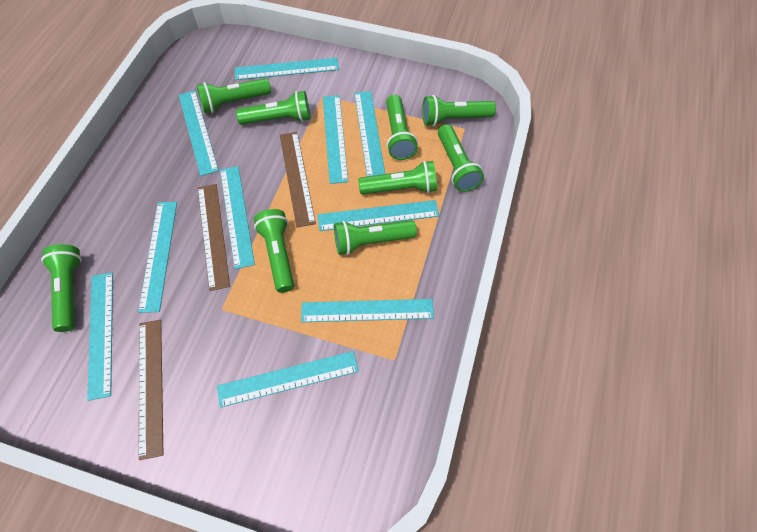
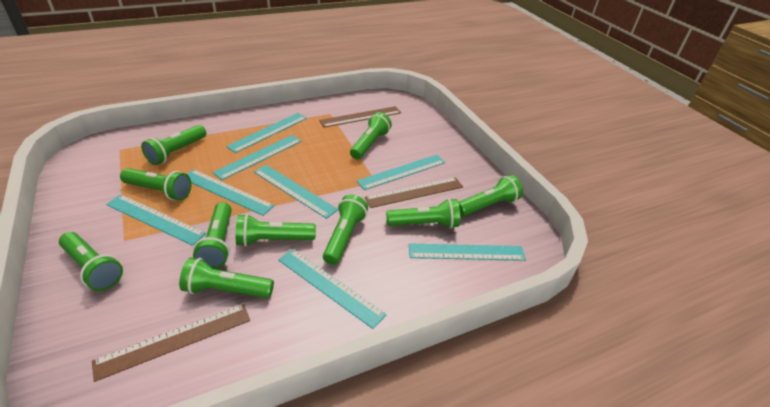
green flashlight: [41,244,82,332] [197,78,271,113] [236,91,310,125] [254,209,294,293] [334,220,417,255] [358,161,437,194] [386,95,418,160] [422,95,496,126] [438,124,484,192] = 9 -> [59,232,123,291] [120,168,192,200] [141,125,206,165] [179,258,274,298] [193,202,232,269] [236,214,316,247] [323,195,368,265] [350,112,392,159] [386,198,460,229] [458,175,523,216] = 10
turquoise ruler: [87,272,113,401] [138,202,177,313] [179,91,219,176] [217,351,359,408] [220,166,255,269] [235,58,339,80] [301,299,434,322] [318,200,439,231] [323,95,348,184] [354,91,385,177] = 10 -> [106,194,206,246] [187,169,274,216] [213,135,302,180] [226,113,307,153] [254,165,338,219] [278,249,387,329] [357,155,446,190] [409,243,526,261] = 8

